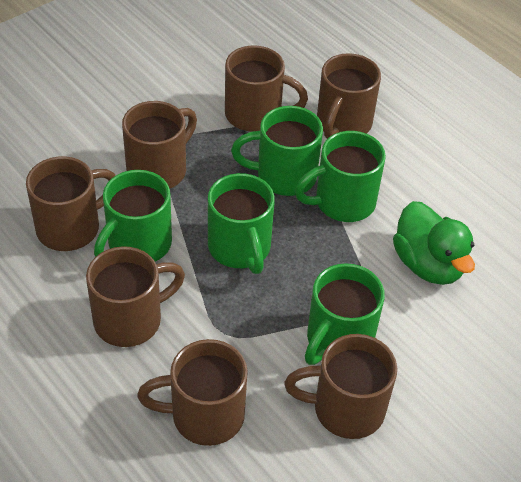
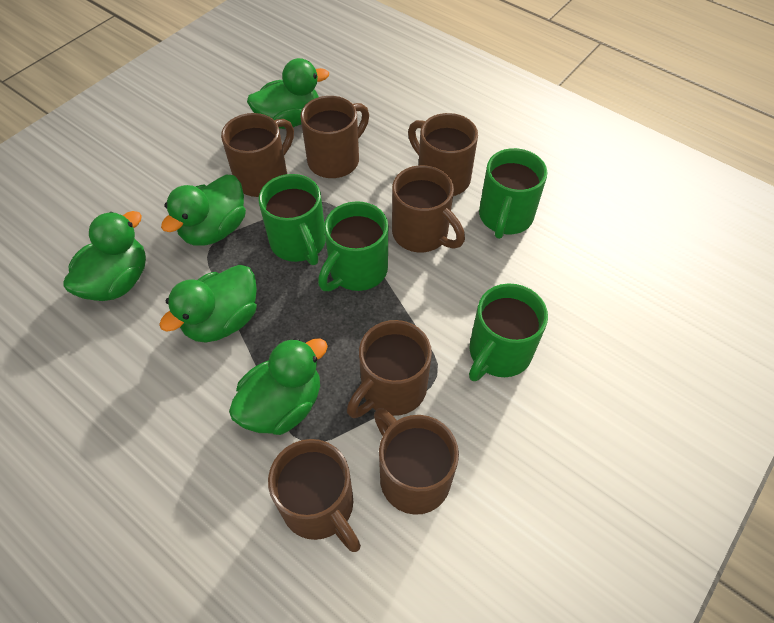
green duck: [393,201,475,285] = 1 -> [63,211,146,301] [159,265,257,342] [161,175,246,246] [229,338,328,435] [247,58,329,129] = 5
green mug: [94,170,172,261] [208,173,275,274] [231,106,323,196] [295,131,386,222] [305,263,385,365] = 5 -> [259,174,326,265] [318,201,388,291] [469,283,548,381] [479,148,547,239] = 4

